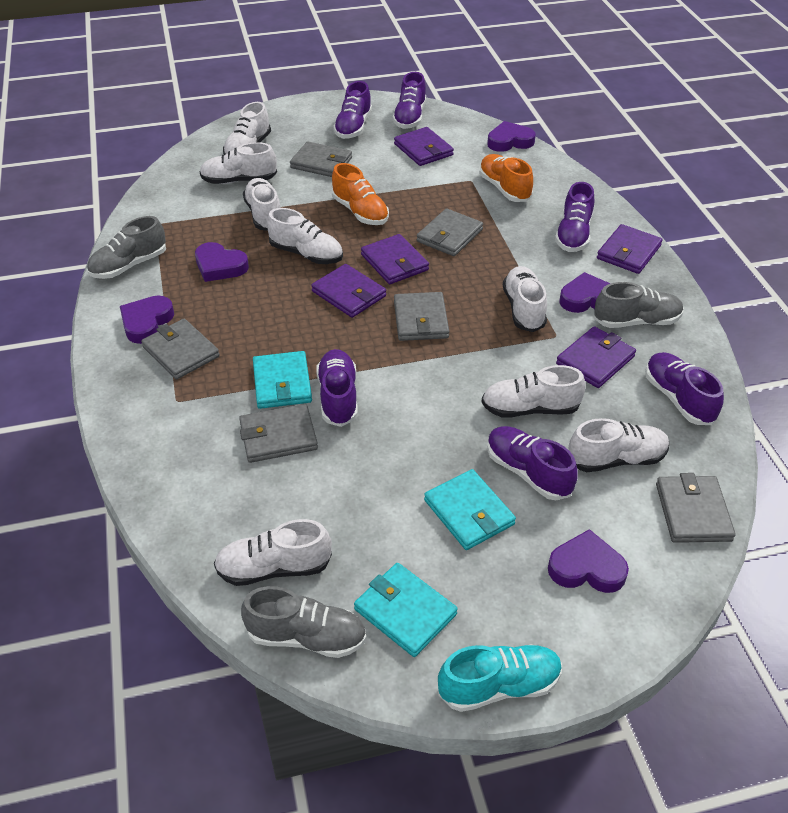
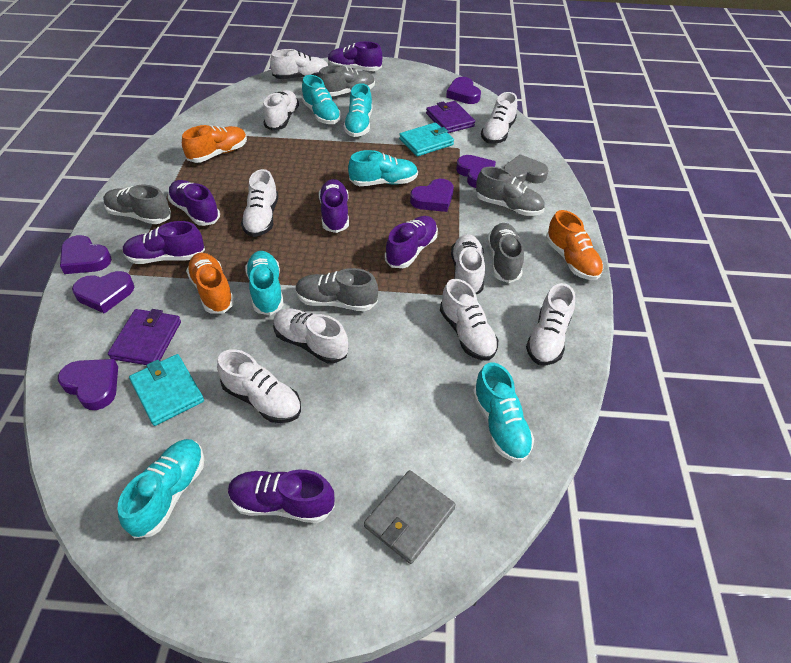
grey heart: none = 0 -> [503,154,549,183] = 1
grey shoe: [87,216,166,279] [241,586,367,658] [594,282,684,328] = 3 -> [103,185,171,224] [296,268,378,311] [318,65,375,97] [476,167,545,216] [487,223,524,283] = 5
grey wallet: [141,319,220,379] [239,404,318,463] [290,141,352,177] [394,292,449,341] [417,208,483,256] [656,473,736,543] = 6 -> [364,470,456,564] = 1
orange shoe: [332,163,389,225] [479,154,533,202] = 2 -> [182,125,247,163] [186,253,235,314] [546,210,603,280] = 3
purple heart: [120,296,174,344] [195,242,249,282] [487,121,536,152] [548,529,629,593] [560,272,611,313] = 5 -> [58,359,118,410] [60,235,112,274] [72,271,134,314] [410,179,454,212] [446,77,481,104] [456,155,496,188] = 6
purple wallet: [311,264,386,318] [361,234,429,284] [394,127,454,166] [556,326,636,388] [597,224,663,274] = 5 -> [108,309,181,365] [426,101,475,133] = 2
turquoise shoe: [438,645,562,712] = 1 -> [118,439,204,538] [245,251,284,315] [302,75,341,124] [343,83,372,137] [348,150,418,186] [473,362,534,463] = 6
turquoise wallet: [253,351,312,409] [354,563,458,657] [424,469,516,550] = 3 -> [129,354,204,426] [399,122,454,156] = 2
white shoe: [200,142,277,184] [214,519,332,586] [223,102,271,155] [243,178,281,231] [267,208,343,264] [482,365,585,417] [503,266,547,332] [568,418,670,472] = 8 -> [217,349,301,423] [241,169,278,237] [263,90,299,130] [270,49,328,79] [273,308,348,363] [440,279,498,360] [451,234,485,294] [481,92,517,144] [526,283,575,365] = 9

